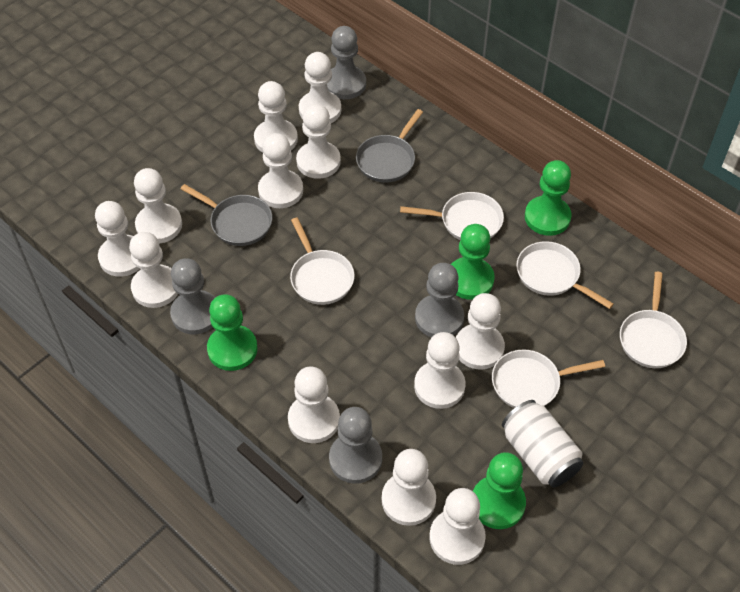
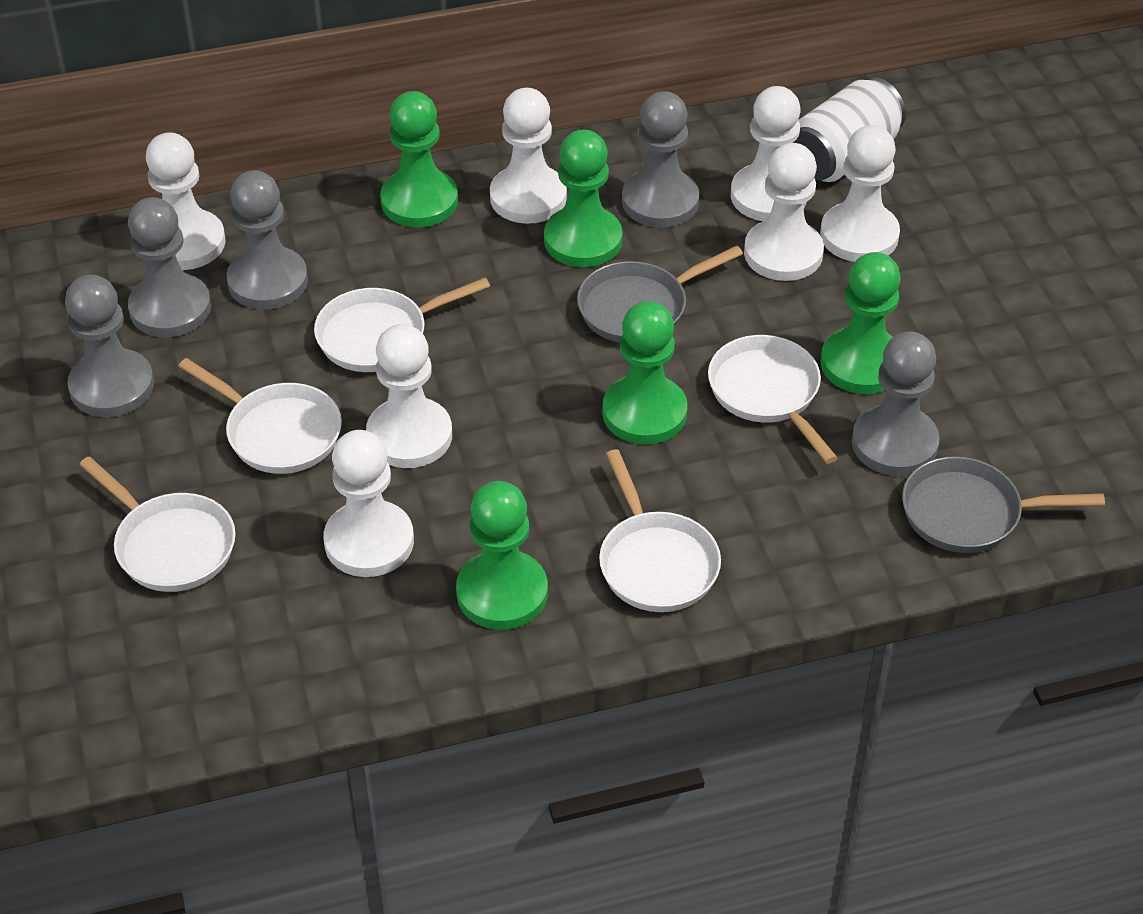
green pawn: [207,294,258,371] [451,224,495,300] [473,452,526,529] [525,160,571,236] = 4 -> [380,91,458,227] [456,481,548,630] [544,130,623,267] [602,301,687,444] [820,252,901,394] = 5
grey pawn: [170,258,215,334] [327,26,366,99] [329,407,382,484] [415,263,464,337] = 4 -> [65,275,154,417] [128,197,211,337] [226,170,308,310] [622,91,699,228] [852,332,940,476] = 5
white pawn: [95,201,141,277] [129,232,178,308] [134,168,182,244] [254,81,298,153] [258,133,303,208] [288,366,340,443] [296,104,341,179] [299,52,341,123] [382,449,436,526] [414,332,466,409] [429,488,486,565] [456,293,505,370] = 12 -> [146,132,226,270] [324,430,414,577] [366,324,452,468] [490,88,567,224] [731,86,807,221] [744,143,824,281] [820,125,900,262] = 7

